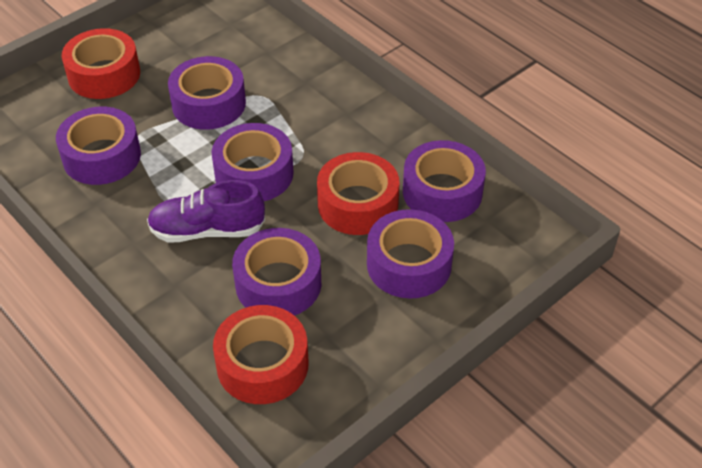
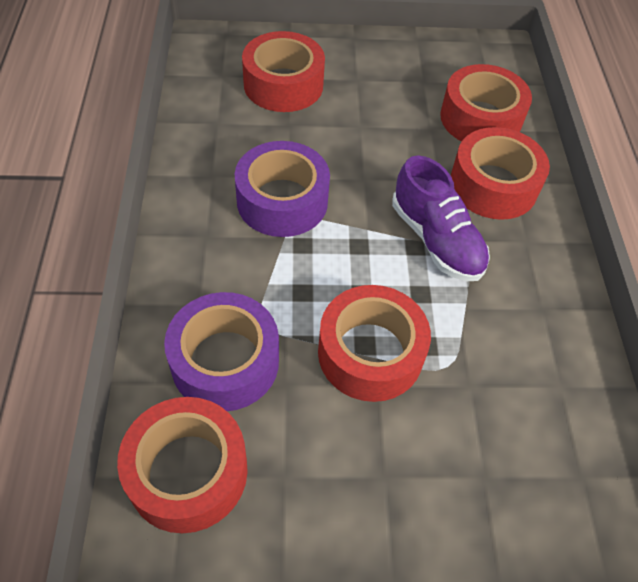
purple tape: [56,107,141,185] [168,56,246,130] [212,123,294,201] [232,228,321,316] [367,209,454,299] [403,140,486,222] = 6 -> [164,292,279,411] [235,141,330,237] = 2
red tape: [62,28,140,99] [213,305,309,404] [317,152,399,235] = 3 -> [117,397,248,533] [242,31,325,112] [318,285,431,402] [440,64,532,141] [451,127,550,220] = 5

